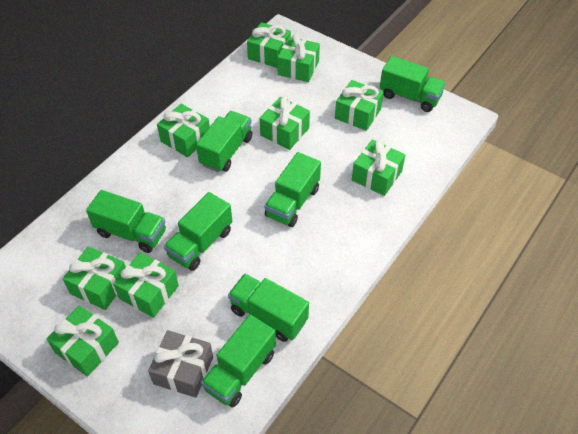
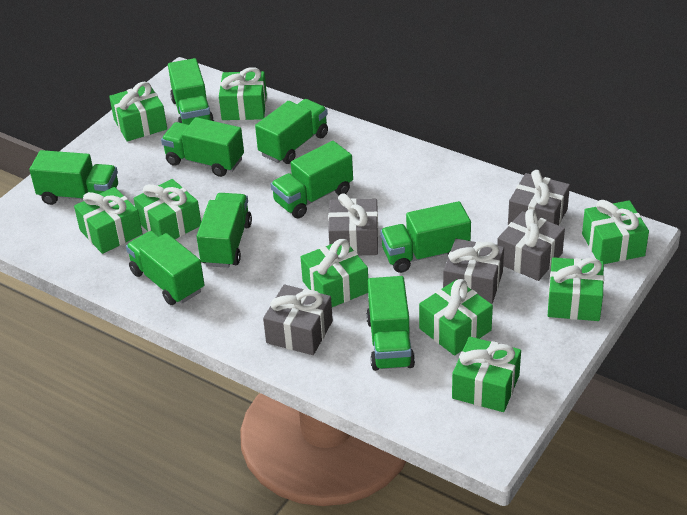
green truck: [86,190,166,253] [164,192,232,271] [196,111,252,172] [201,315,276,408] [228,274,309,342] [265,152,321,227] [380,56,446,112] = 7 -> [29,150,118,205] [126,231,205,305] [161,117,244,177] [168,58,214,125] [197,193,252,268] [255,99,328,164] [271,141,353,218] [366,276,415,371] [380,201,471,273] = 9
grey gift: [148,330,213,398] = 1 -> [263,284,333,355] [328,193,379,255] [443,239,504,304] [497,209,565,281] [508,170,570,225] = 5

